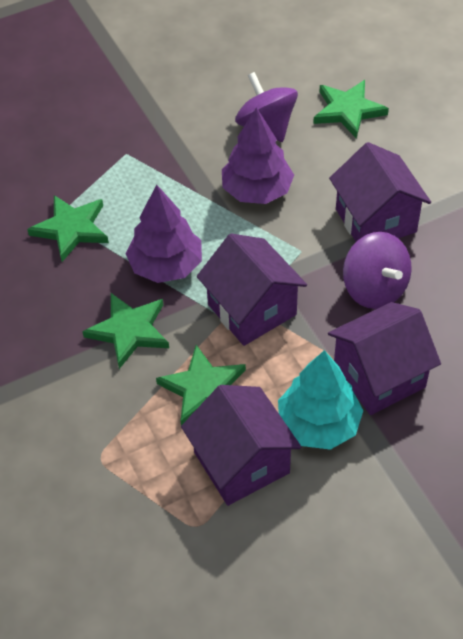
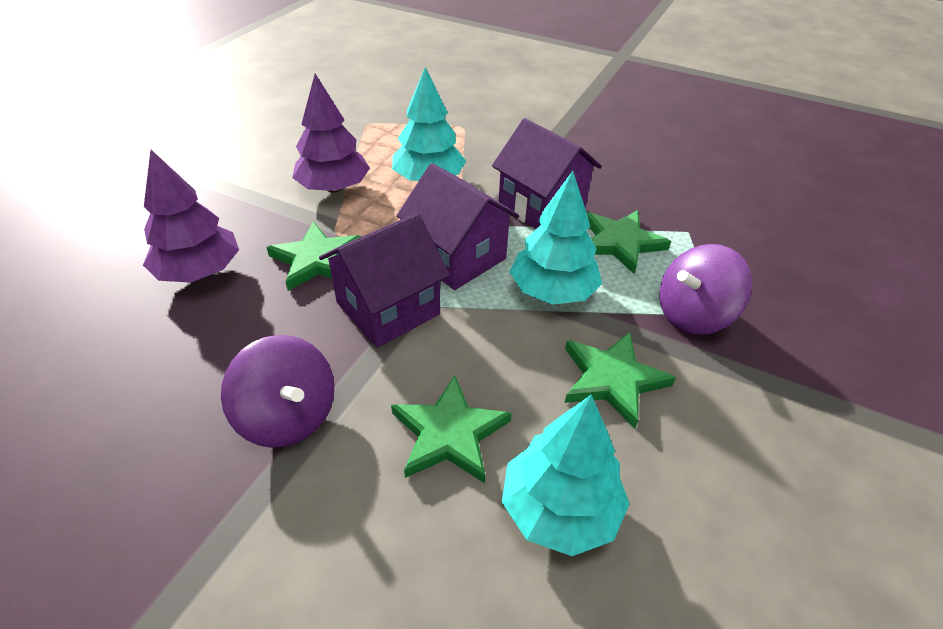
purple house: [181,385,301,506] [197,234,307,346] [328,302,441,415] [329,142,431,242] = 4 -> [319,213,450,348] [397,163,519,290] [492,118,602,229] = 3
turquoise tree: [278,350,363,450] = 1 -> [392,67,466,181] [502,395,630,556] [510,171,602,305] = 3

